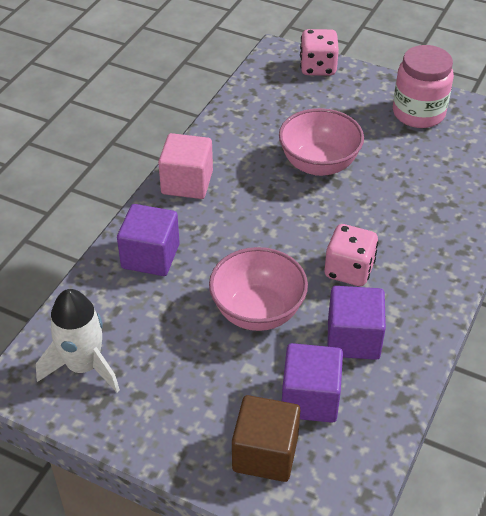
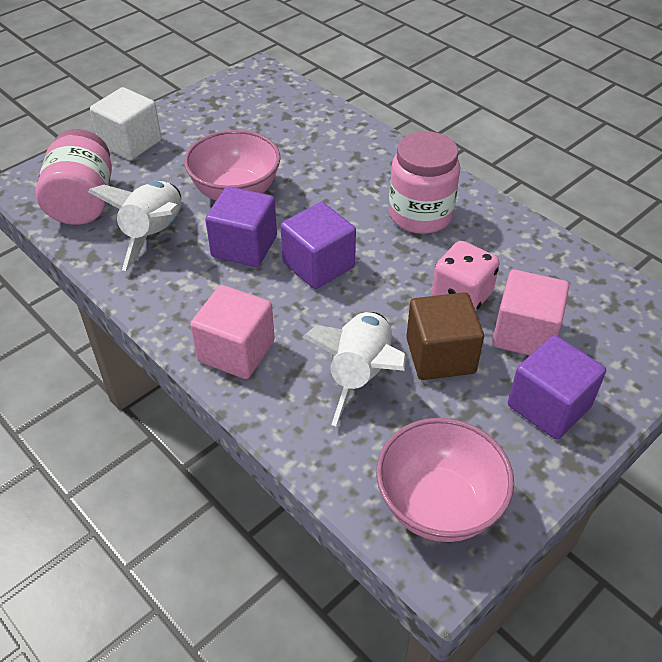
pink cube: [158,133,213,199] = 1 -> [190,285,275,379] [492,270,569,356] = 2
pink dice: [300,29,339,76] [325,224,378,286] = 2 -> [432,241,499,311] = 1
pink jar: [393,45,454,128] = 1 -> [36,129,112,225] [389,131,460,234] = 2
white cube: none = 0 -> [90,87,162,160] = 1
white rocket: [36,289,120,392] = 1 -> [88,181,181,271] [303,312,406,426] = 2

